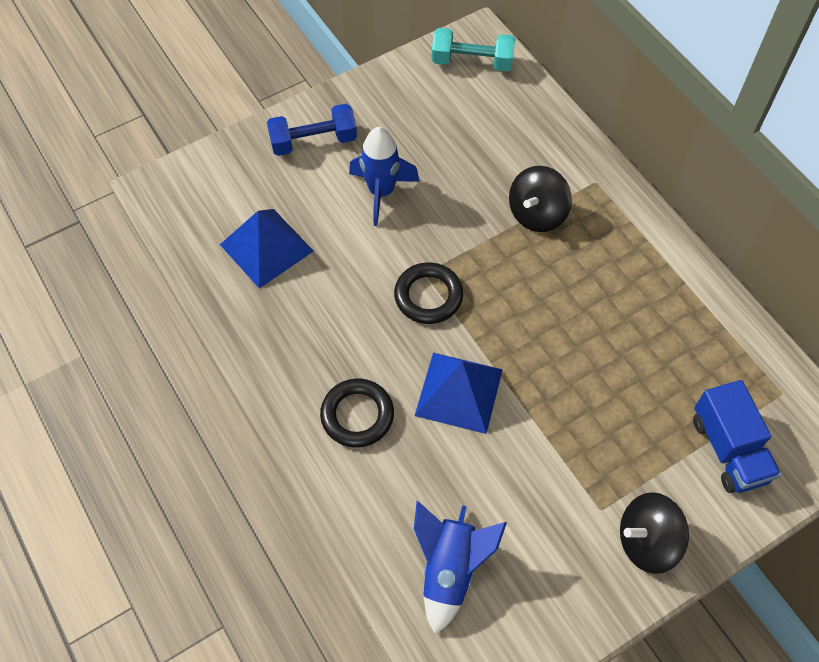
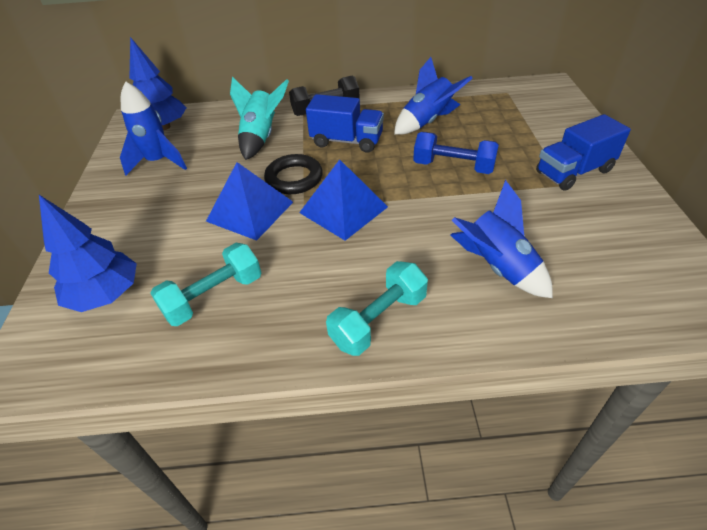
black dumbbell: none = 0 -> [289,76,360,116] = 1
black ring: [320,379,394,448] [394,262,463,324] = 2 -> [264,154,323,194] = 1
black spinning top: [509,166,572,232] [620,492,689,574] = 2 -> none = 0
blue rocket: [349,127,420,226] [414,501,507,634] = 2 -> [120,81,187,176] [394,57,473,134] [450,180,553,298] = 3
blue tree: none = 0 -> [39,195,137,312] [129,37,187,130] = 2
blue truck: [693,380,781,493] = 1 -> [306,94,384,153] [536,114,631,191] = 2
turquoise dumbbell: [431,28,515,72] = 1 -> [150,243,261,326] [326,261,428,356] = 2
turquoise rocket: none = 0 -> [230,77,289,160] = 1

